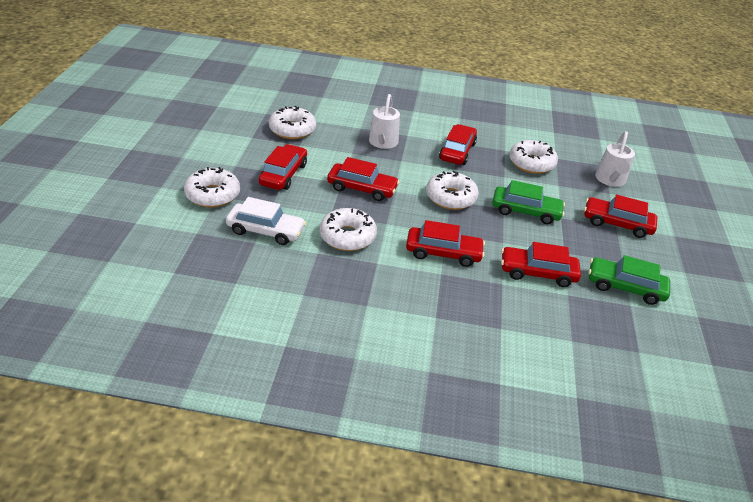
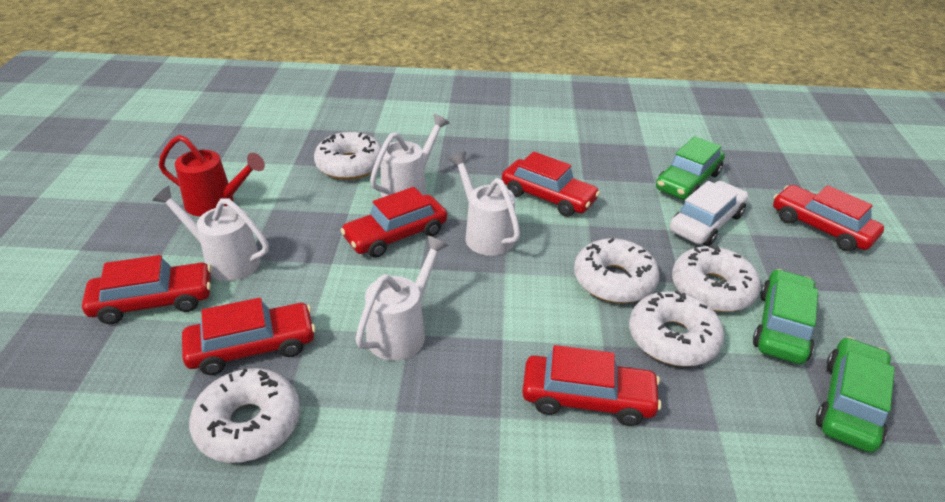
green car: [492,180,565,224] [588,255,670,305] = 2 -> [656,136,725,200] [753,269,818,364] [816,337,895,453] = 3
red watering can: none = 0 -> [159,135,265,216] = 1
white watering can: [369,94,400,149] [595,131,635,187] = 2 -> [153,186,269,281] [355,236,449,360] [370,114,450,197] [448,152,520,256] = 4

